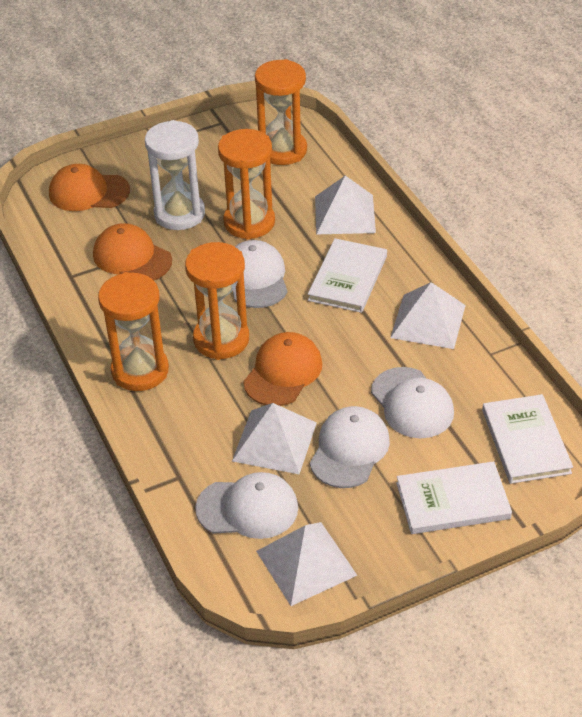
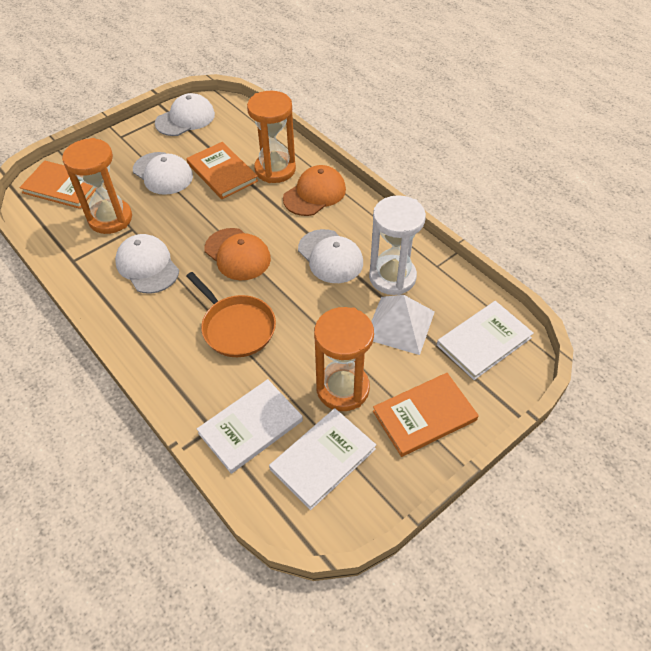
orange book: none = 0 -> [19,161,96,209] [186,142,258,199] [373,373,479,457] = 3
orange cap: [49,164,130,211] [93,223,172,280] [243,332,322,406] = 3 -> [204,228,271,280] [283,165,346,216] = 2
orange hourglass: [98,272,169,391] [185,242,249,360] [218,129,275,240] [255,59,307,165] = 4 -> [62,138,132,234] [247,91,296,183] [314,307,374,411] = 3
orange pan: none = 0 -> [186,272,276,357] = 1
white pyramid: [232,403,317,474] [256,522,357,606] [315,175,376,234] [390,282,466,349] = 4 -> [371,295,435,355] = 1

